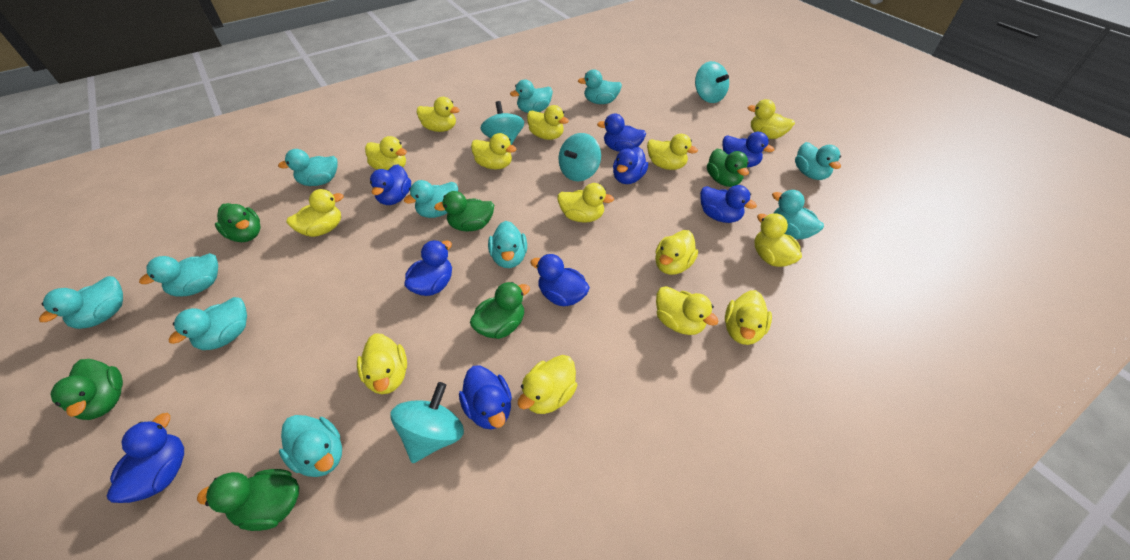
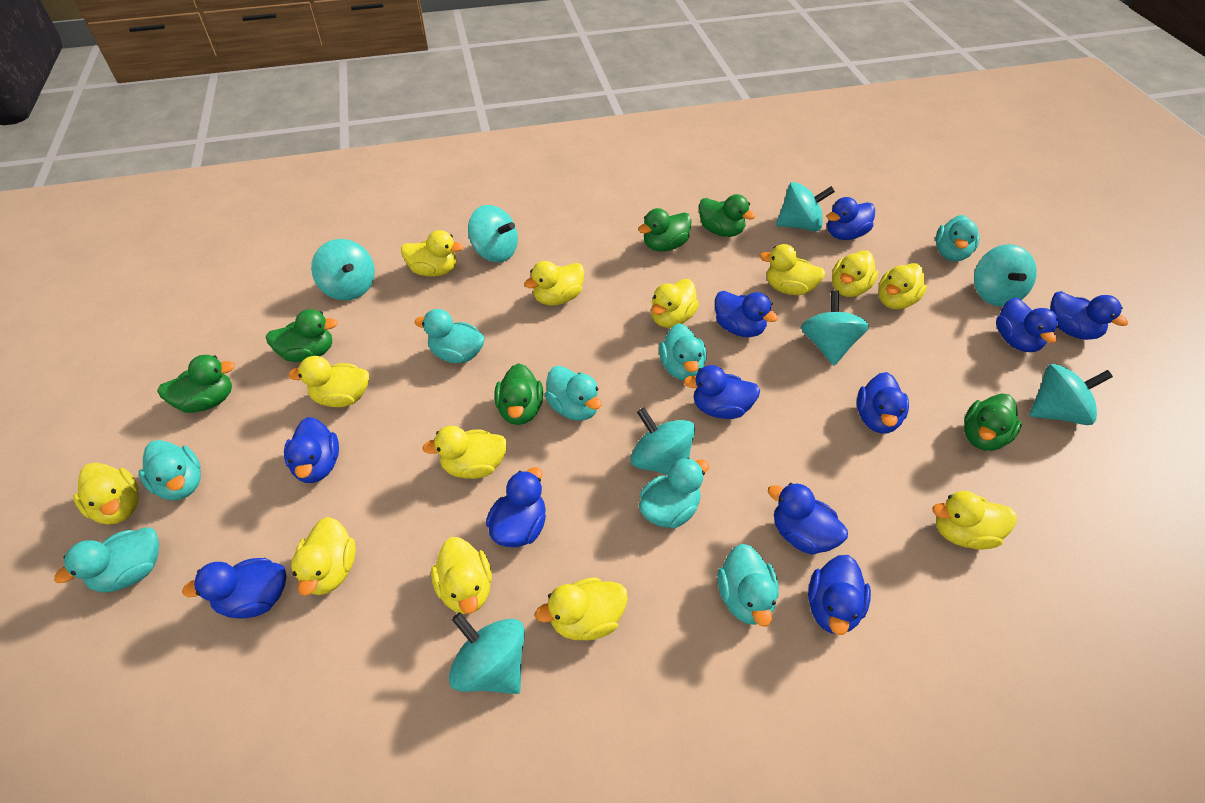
blue duck: [107,413,184,503] [370,164,411,205] [404,240,452,296] [459,365,512,429] [530,254,590,306] [597,114,646,152] [613,147,648,184] [700,185,757,223] [723,132,774,167] = 9 -> [182,558,286,619] [284,417,339,483] [486,467,546,547] [683,365,760,419] [715,291,778,337] [768,483,848,555] [808,555,871,635] [827,197,875,240] [857,372,909,433] [996,297,1059,352] [1051,291,1128,340] = 11
turquoise duck: [39,276,123,329] [139,253,218,297] [169,297,247,350] [278,149,338,186] [279,415,342,477] [404,180,458,218] [488,221,527,268] [510,80,553,113] [578,69,622,104] [772,190,824,239] [795,142,841,180] = 11 -> [54,527,159,593] [138,440,201,501] [415,309,485,363] [545,366,602,421] [639,458,709,528] [659,323,707,380] [718,544,779,627] [935,215,980,261] = 8
turquoise spinning top: [390,382,464,463] [480,101,524,145] [558,133,601,181] [695,61,729,103] = 4 -> [311,239,375,301] [449,612,525,694] [468,205,518,263] [630,408,695,475] [776,182,835,231] [801,291,869,366] [974,244,1037,307] [1029,364,1113,425] = 8
yellow duck: [286,189,344,237] [357,333,407,394] [365,136,407,171] [417,97,460,132] [471,133,517,170] [518,355,577,414] [527,105,569,140] [558,183,614,223] [647,134,698,170] [655,230,698,275] [656,286,719,335] [725,290,772,345] [747,99,795,139] [754,213,802,267] = 14 -> [73,462,139,525] [288,356,369,407] [291,517,356,596] [401,230,463,277] [422,426,507,479] [431,537,492,614] [524,261,584,306] [535,577,628,641] [651,279,699,328] [759,244,826,295] [832,250,878,297] [878,263,927,309] [932,491,1017,550] = 13

